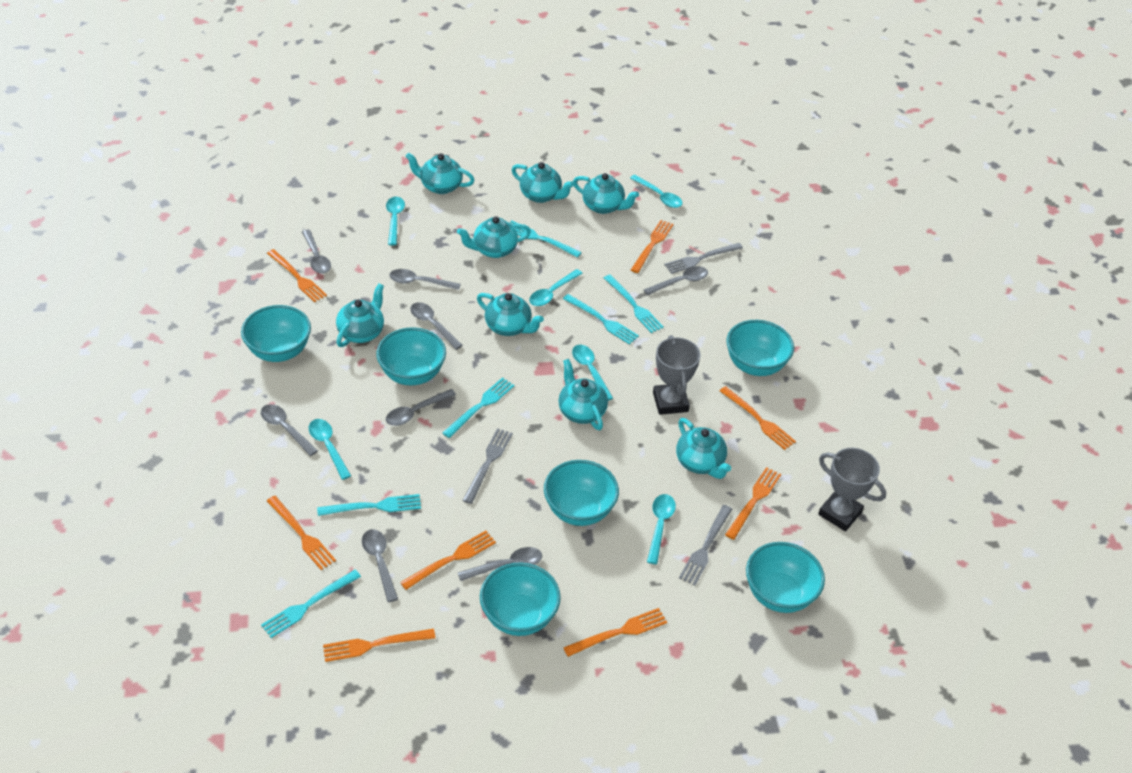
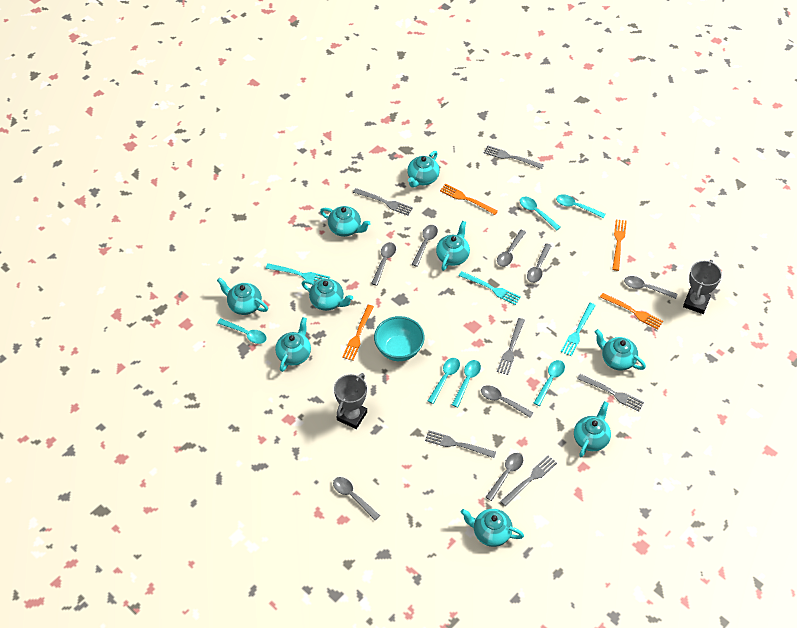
grey fork: [462,428,513,504] [664,243,743,274] [679,505,732,585] = 3 -> [353,188,413,216] [425,430,496,458] [484,145,544,169] [497,318,525,375] [500,455,557,506] [577,374,644,411] = 6
orange fork: [267,249,327,302] [267,496,336,570] [323,629,435,662] [400,531,496,590] [563,608,667,657] [631,220,674,273] [720,386,796,450] [725,467,781,540] = 8 -> [342,305,374,361] [440,184,498,215] [600,293,663,329] [612,219,627,271] = 4
turquoise bowl: [241,305,311,362] [376,327,446,385] [480,562,561,636] [544,460,619,526] [726,320,794,376] [746,542,825,613] = 6 -> [374,316,425,361] = 1
turquoise fork: [261,570,361,638] [317,494,421,516] [443,377,515,438] [510,220,582,258] [563,294,639,345] [604,275,664,333] = 6 -> [266,263,330,283] [459,271,521,305] [561,303,596,356] = 3
turquoise teapot: [336,283,384,347] [405,152,475,194] [457,216,531,258] [477,293,544,336] [512,162,574,203] [558,359,608,430] [573,173,639,214] [676,418,731,479] = 8 -> [217,278,268,315] [275,317,311,372] [301,278,353,311] [320,206,371,237] [407,151,440,188] [436,221,470,271] [461,509,524,547] [574,401,611,457] [595,329,646,371] = 9

